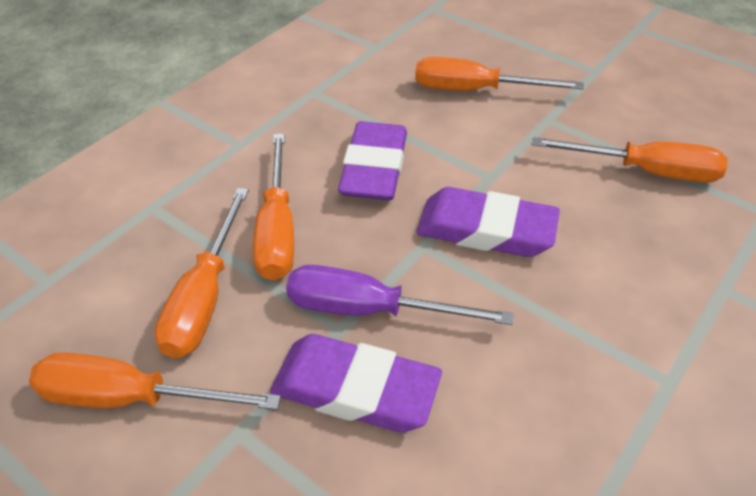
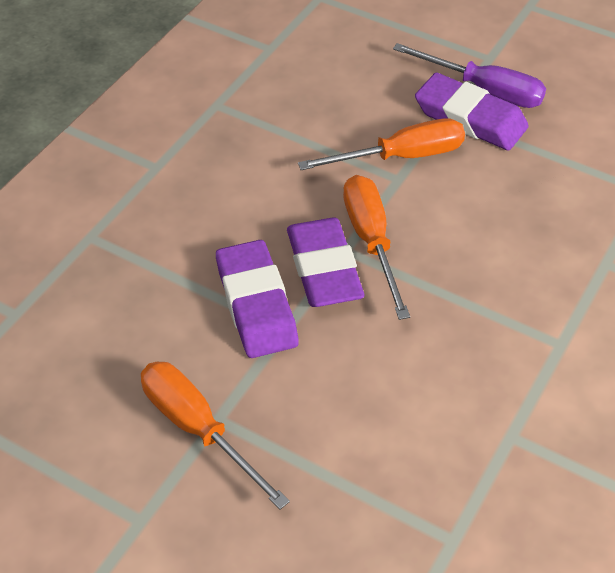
orange screwdriver: [29,352,281,410] [155,188,249,358] [253,134,294,280] [415,57,584,91] [532,137,728,183] = 5 -> [141,362,290,510] [298,118,465,170] [343,175,410,320] = 3

